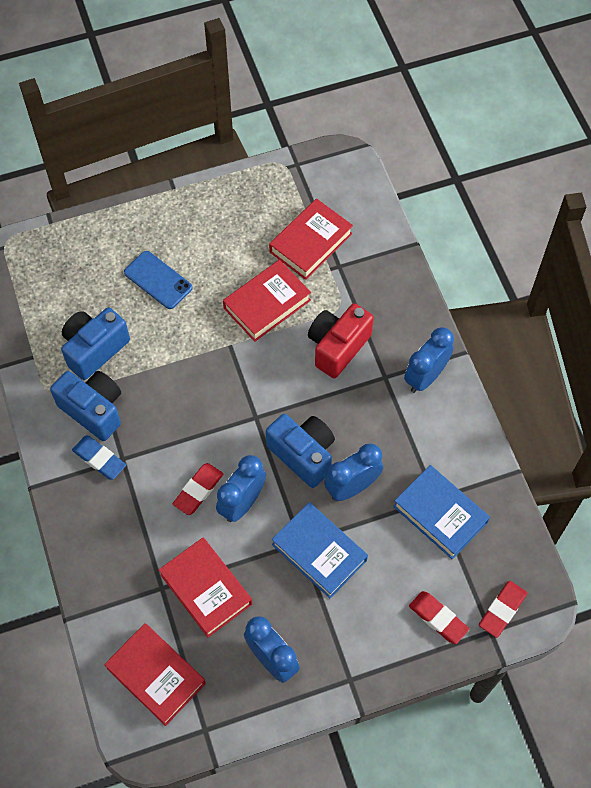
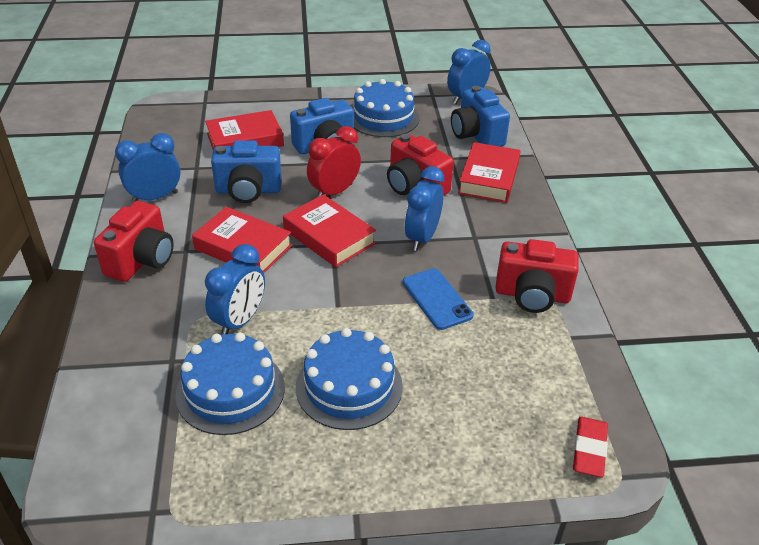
blue book: [272,502,368,598] [393,465,490,560] = 2 -> none = 0
blue cake: none = 0 -> [175,332,285,435] [296,328,403,430] [353,79,420,137] = 3
blue eraser: [72,436,126,480] = 1 -> none = 0
red camera: [308,303,374,378] = 1 -> [94,201,174,282] [387,134,454,195] [495,239,579,313] = 3
red clock: none = 0 -> [307,126,361,197] = 1
red eraser: [173,463,223,515] [409,591,469,644] [479,581,527,638] = 3 -> [573,417,608,478] = 1

